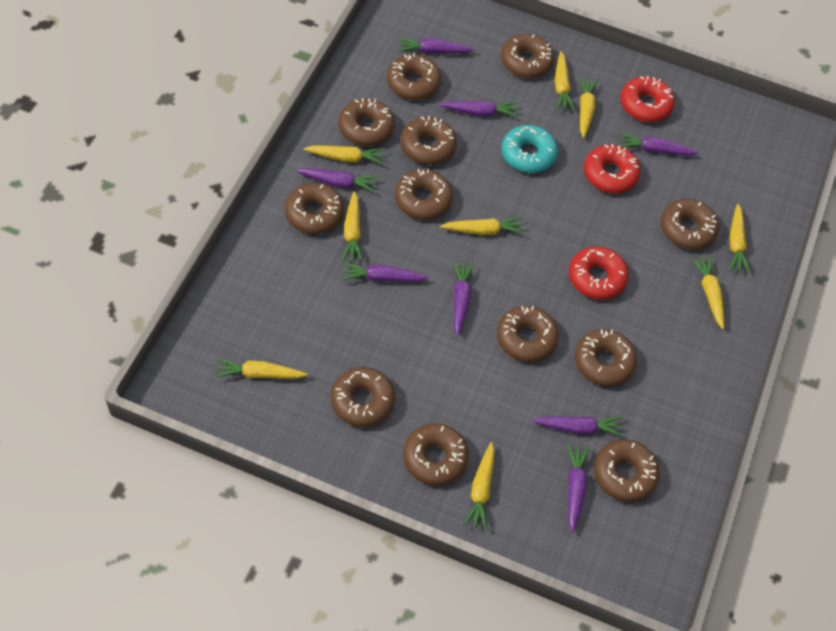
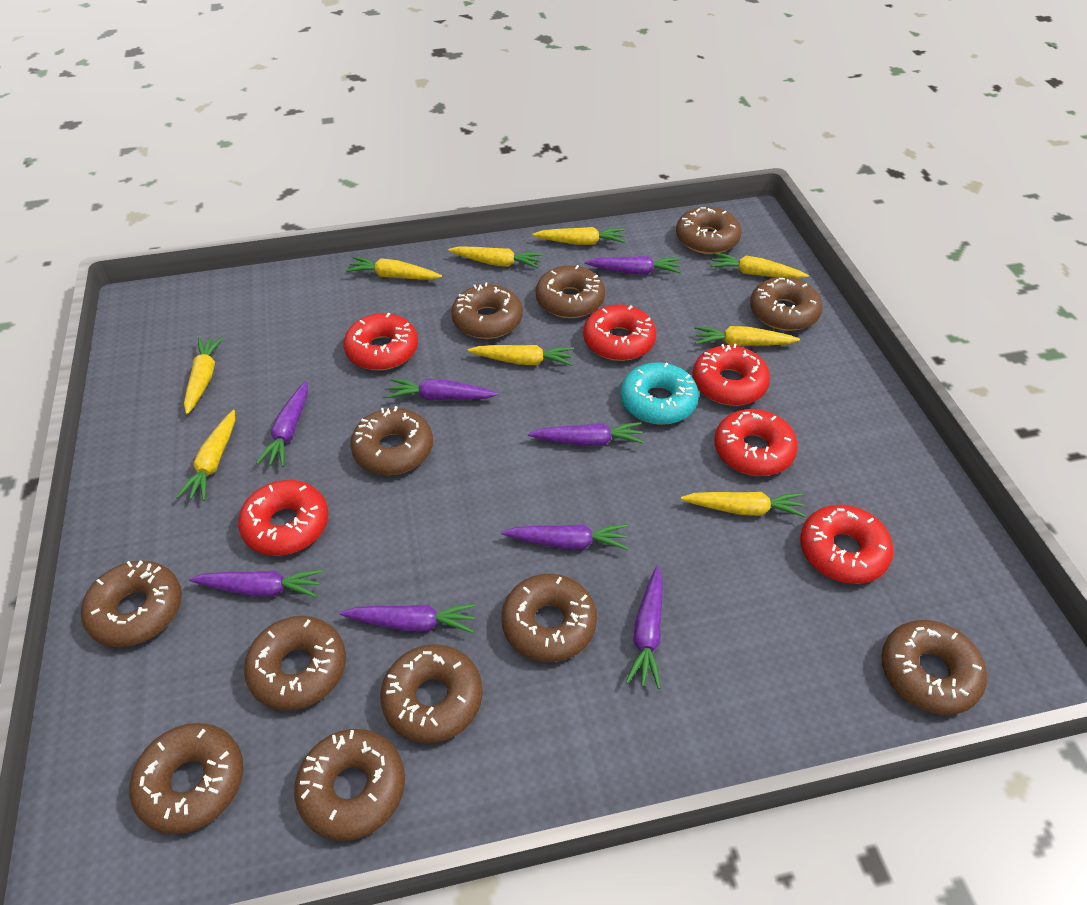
red donut: [569,246,629,300] [584,144,641,193] [620,76,675,122] = 3 -> [238,480,328,556] [344,313,418,370] [583,304,656,361] [693,344,770,406] [714,409,798,476] [800,505,894,584] = 6

